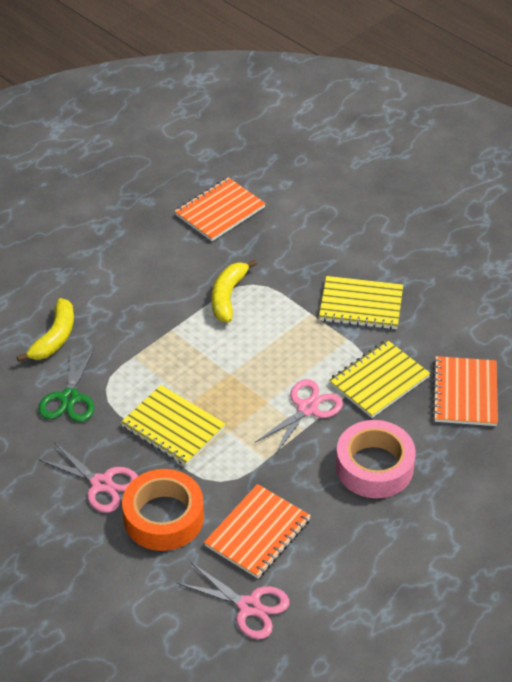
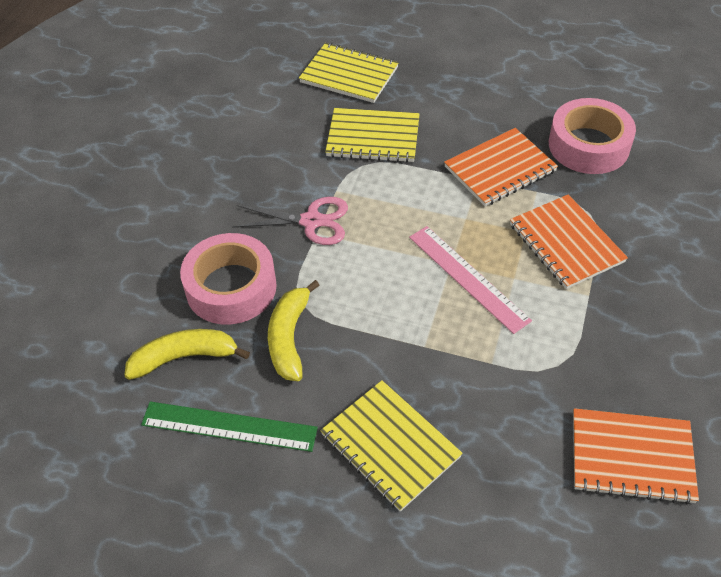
green ruler: none = 0 -> [141,402,318,452] = 1
green scissors: [38,347,95,422] = 1 -> none = 0
orange tape: [122,469,204,551] = 1 -> none = 0
pink ruler: none = 0 -> [409,226,532,334] = 1
pink scissors: [38,442,138,513] [177,563,289,639] [255,379,343,456] = 3 -> [232,197,348,245] = 1
pink tape: [336,420,416,498] = 1 -> [180,233,277,325] [549,98,636,174] = 2

